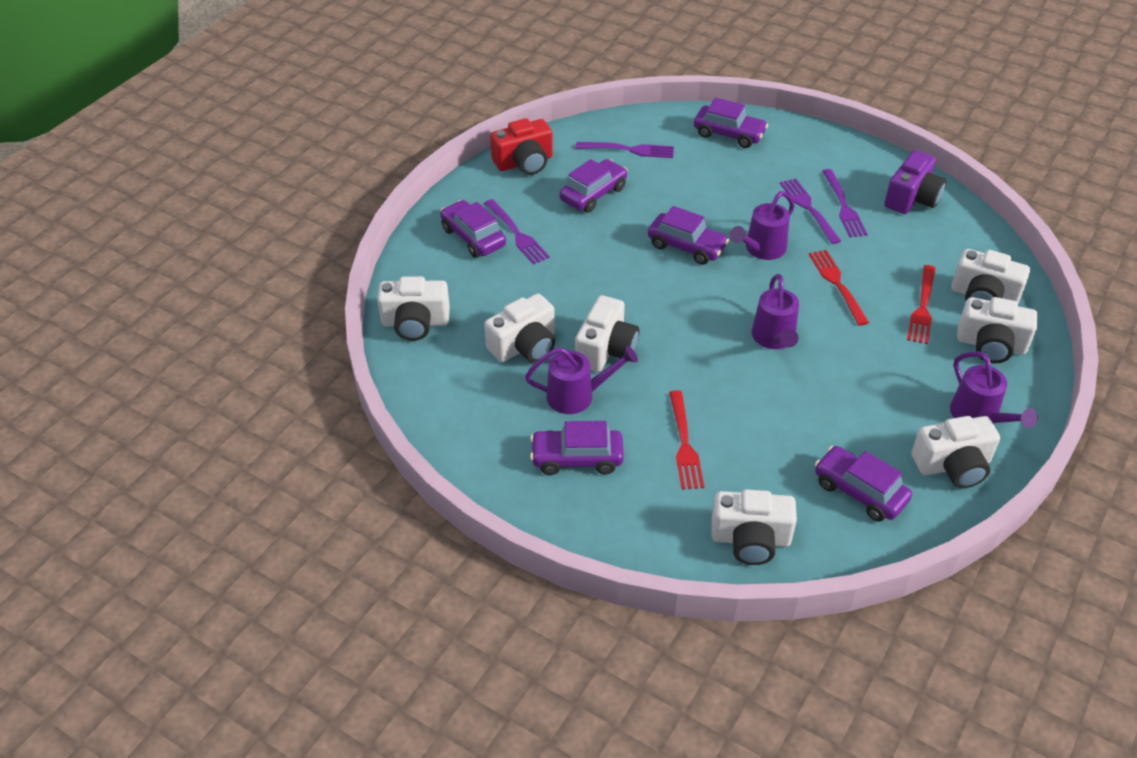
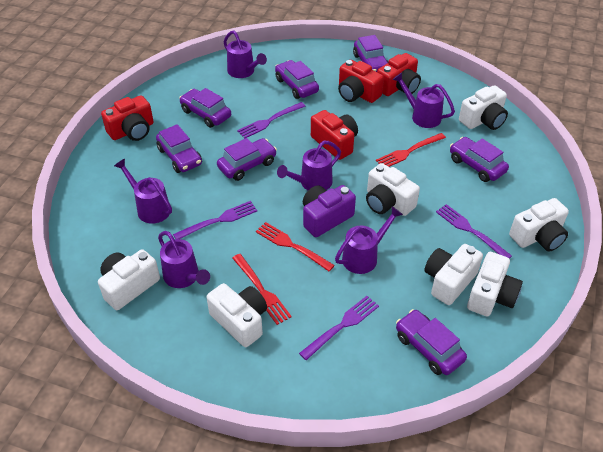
purple car: [440,200,506,258] [530,421,624,475] [559,159,628,213] [648,206,729,265] [694,98,768,148] [815,446,912,522] = 6 -> [156,124,202,173] [179,88,231,128] [217,138,277,181] [275,60,319,99] [353,35,388,72] [396,309,467,375] [450,137,509,182] = 7
purple watering can: [525,346,638,414] [730,191,795,260] [752,274,799,349] [950,351,1038,428] = 4 -> [114,159,172,224] [158,231,210,288] [224,31,267,78] [277,141,341,190] [335,206,403,274] [393,72,455,128] = 6
red camera: [490,118,553,175] = 1 -> [101,96,154,141] [311,110,358,160] [338,60,384,103] [377,53,421,96] = 4

